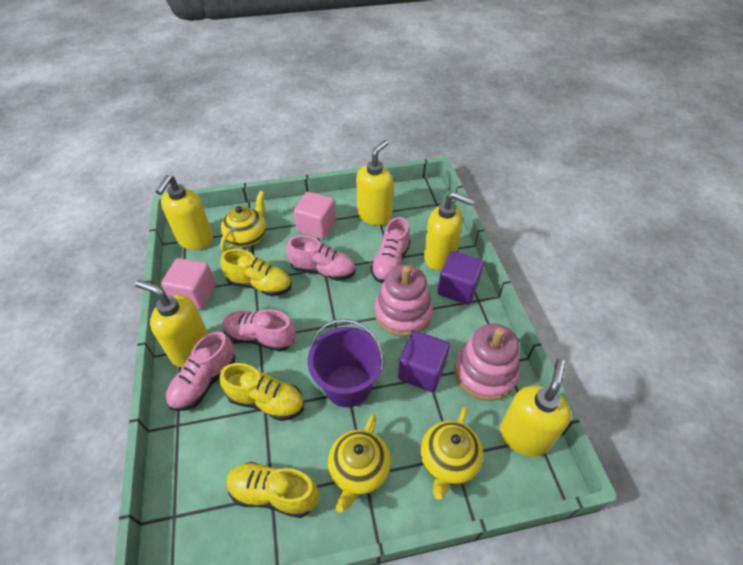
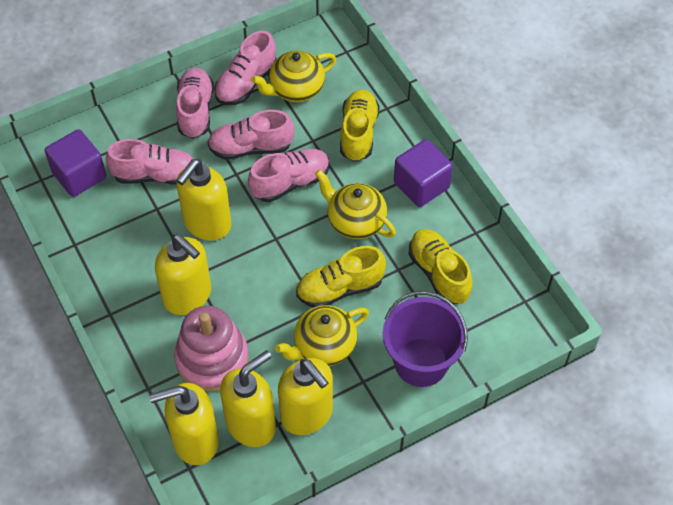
pink cube: [161,258,216,310] [294,192,336,239] = 2 -> none = 0
pink shoe: [166,331,235,411] [222,309,296,352] [286,235,356,281] [371,217,411,283] = 4 -> [106,139,193,185] [176,68,214,139] [208,110,295,160] [214,31,276,105] [248,149,330,202] = 5
pink stacking toy: [375,265,433,337] [454,324,520,401] = 2 -> [174,306,249,392] = 1

